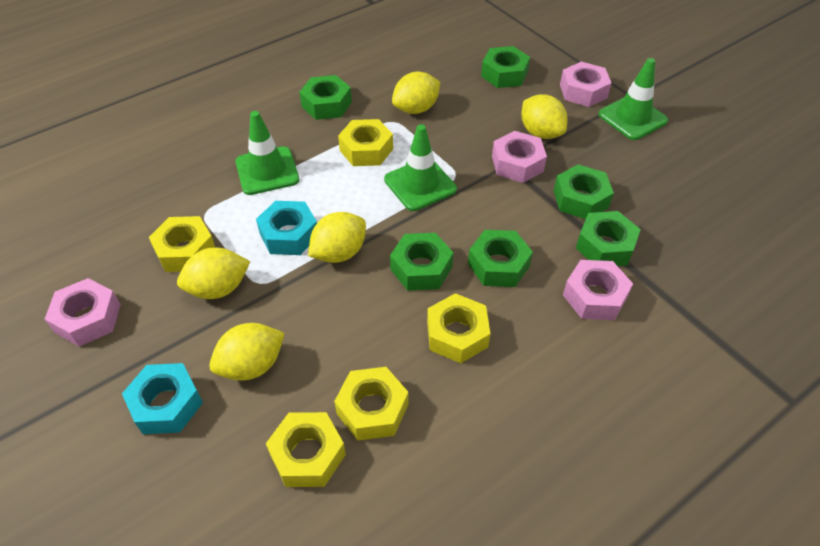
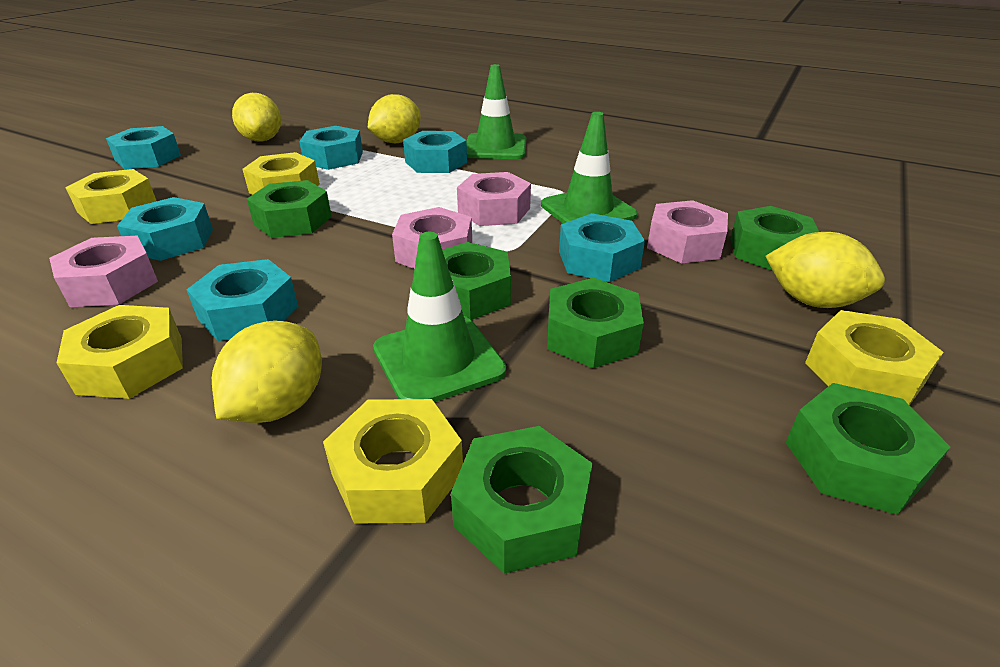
turquoise nut: [122,363,203,434] [256,201,317,255] = 2 -> [106,126,181,169] [117,197,213,261] [186,259,298,341] [299,126,363,170] [403,131,467,173] [559,213,645,282] = 6
yellow lemon: [177,247,250,299] [209,323,285,381] [308,212,366,263] [392,72,440,114] [521,94,568,139] = 5 -> [212,320,322,423] [232,93,281,142] [368,94,421,143] [766,232,885,308] = 4

